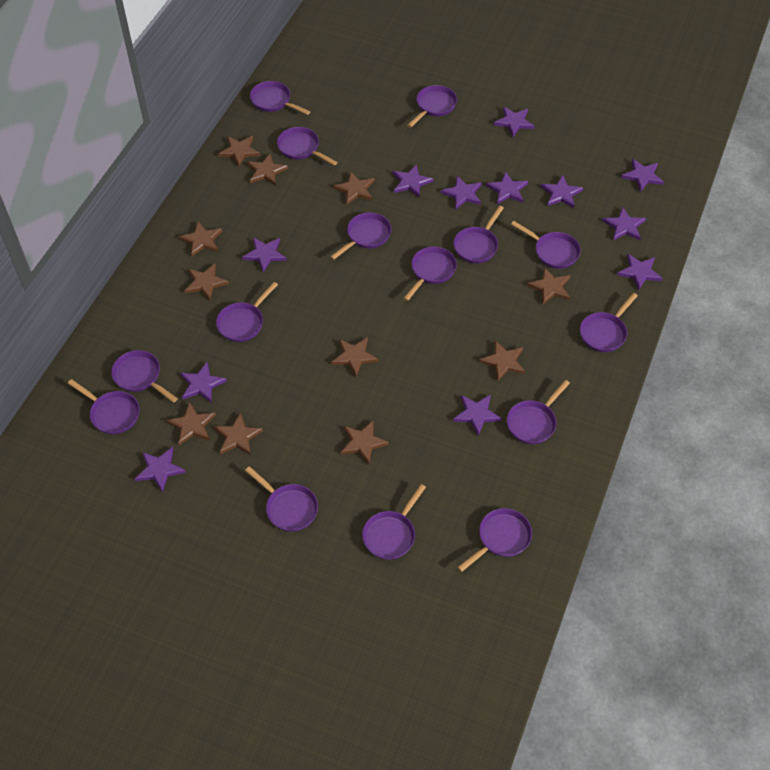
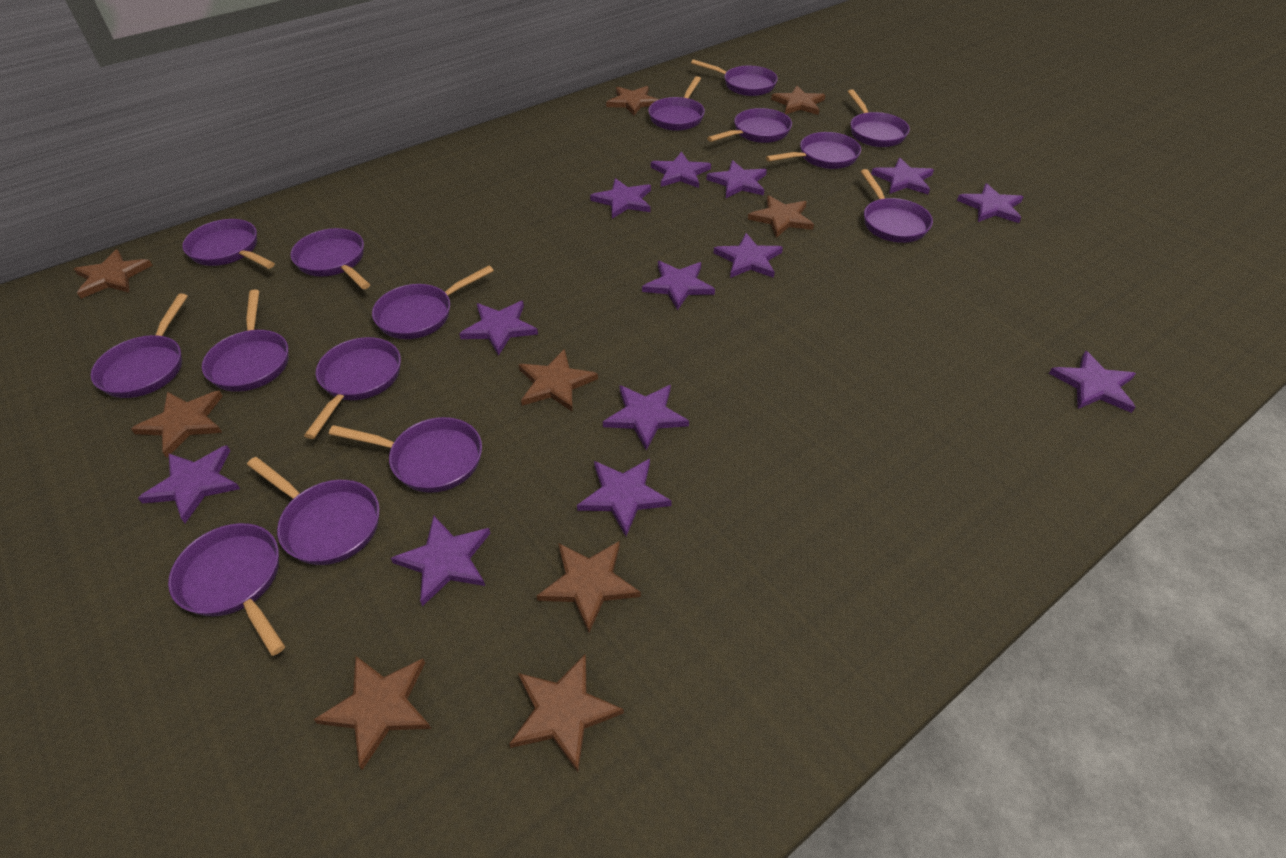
brown star: [167,402,216,445] [179,222,222,257] [184,264,229,300] [214,413,263,455] [218,136,260,167] [247,154,288,186] [331,337,379,376] [333,172,375,205] [341,421,389,464] [479,341,525,381] [527,267,570,304] = 11 -> [74,250,153,299] [131,391,223,458] [313,655,432,770] [509,655,624,772] [518,349,598,412] [537,541,641,633] [606,86,659,116] [748,195,814,238] [771,86,825,115] = 9
purple star: [135,447,186,492] [180,362,227,403] [242,238,287,272] [393,164,433,198] [441,176,482,210] [453,395,502,436] [486,171,528,204] [494,106,534,137] [540,175,583,208] [602,207,646,240] [617,254,663,291] [621,159,664,192] = 12 -> [138,445,240,523] [391,516,490,606] [459,301,538,356] [577,459,672,536] [590,178,651,219] [603,385,689,451] [642,261,715,310] [651,152,711,188] [706,160,767,198] [713,233,783,278] [871,158,934,194] [957,183,1023,223] [1049,351,1136,413] = 13

